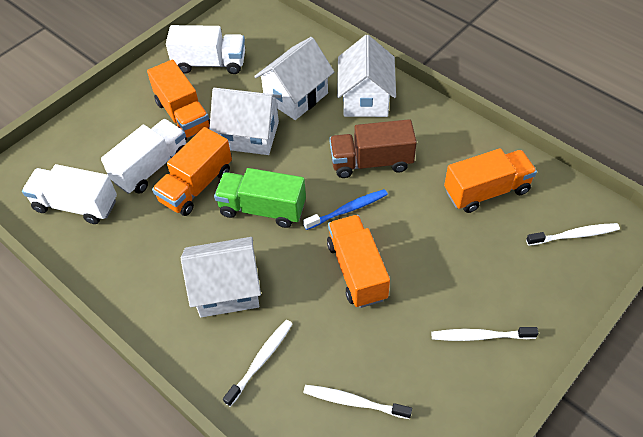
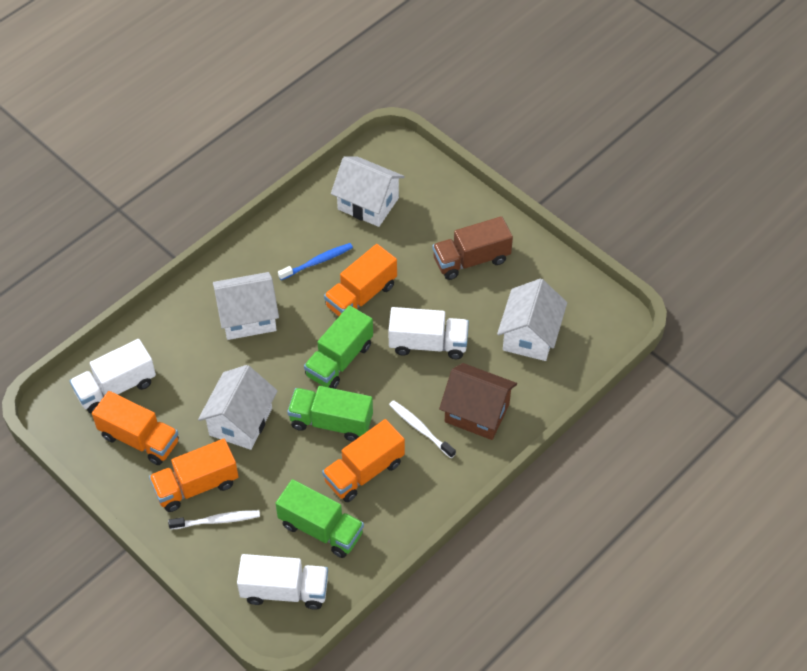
brown house: none = 0 -> [439,363,517,440] = 1
green truck: [214,168,306,228] = 1 -> [276,479,364,558] [287,386,373,442] [304,305,373,389] = 3
white toothbrush: [223,320,292,407] [303,385,412,419] [431,327,538,341] [526,223,620,246] = 4 -> [168,510,260,530] [389,400,456,458] = 2

